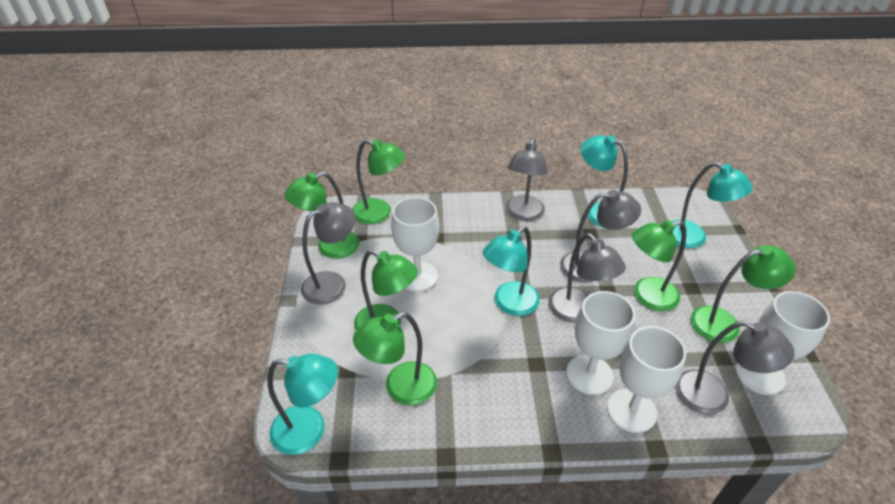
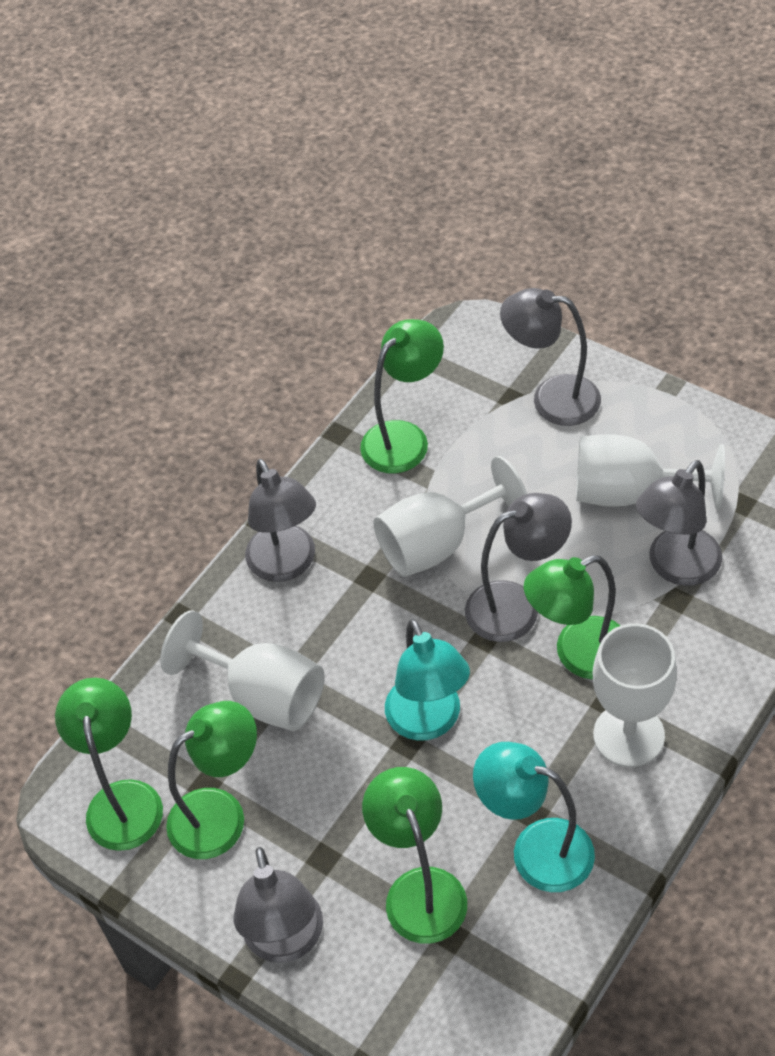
green lamp: [284,172,360,259] [352,139,405,224] [353,312,437,405] [354,250,418,330] [632,220,686,311] [691,245,796,343] = 6 -> [55,678,163,851] [166,701,257,859] [360,319,444,474] [362,767,467,944] [524,555,621,680] = 5
turquoise lamp: [267,354,338,455] [483,226,540,316] [580,135,628,228] [671,162,753,248] = 4 -> [385,619,470,741] [473,742,595,892] = 2

